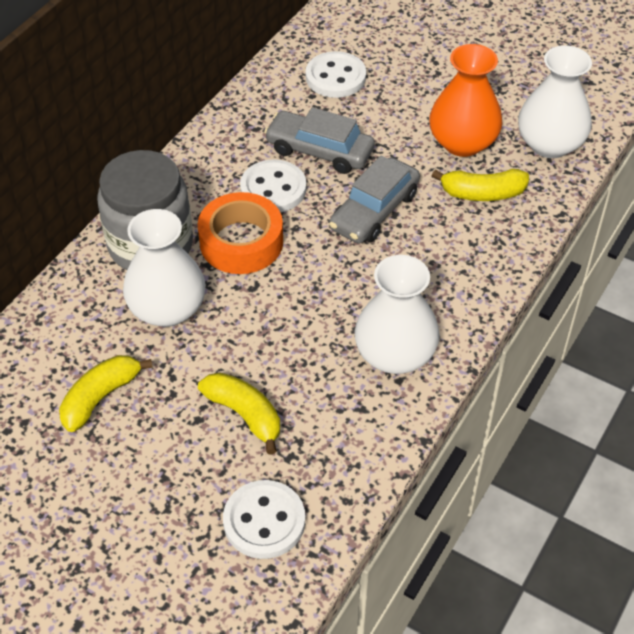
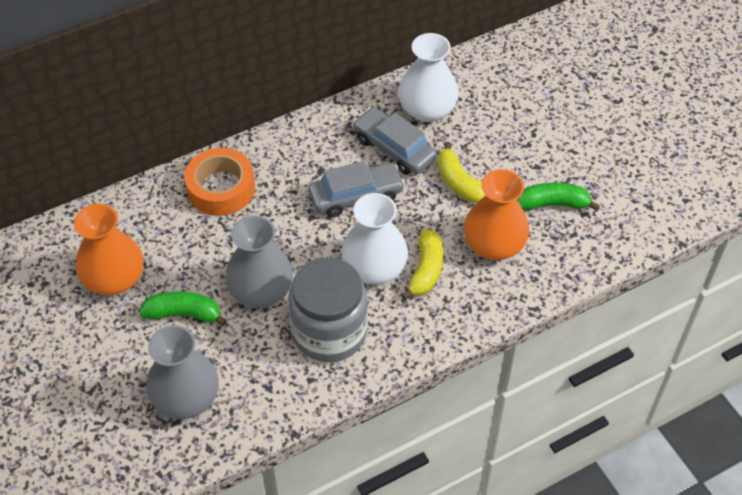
green banana: none = 0 -> [139,291,227,326] [517,183,600,211] = 2
grey vase: none = 0 -> [146,325,219,419] [225,216,293,307] = 2
orange vase: [429,44,502,157] = 1 -> [74,204,143,295] [464,169,529,260] = 2
white button: [223,480,305,559] [240,159,306,213] [306,51,366,98] = 3 -> none = 0
white vase: [123,209,206,327] [354,255,440,374] [518,45,592,158] = 3 -> [342,193,408,285] [398,33,459,122] = 2
yellow banana: [59,355,153,432] [198,372,280,455] [432,169,529,201] = 3 -> [401,229,443,300] [437,142,486,203] = 2

